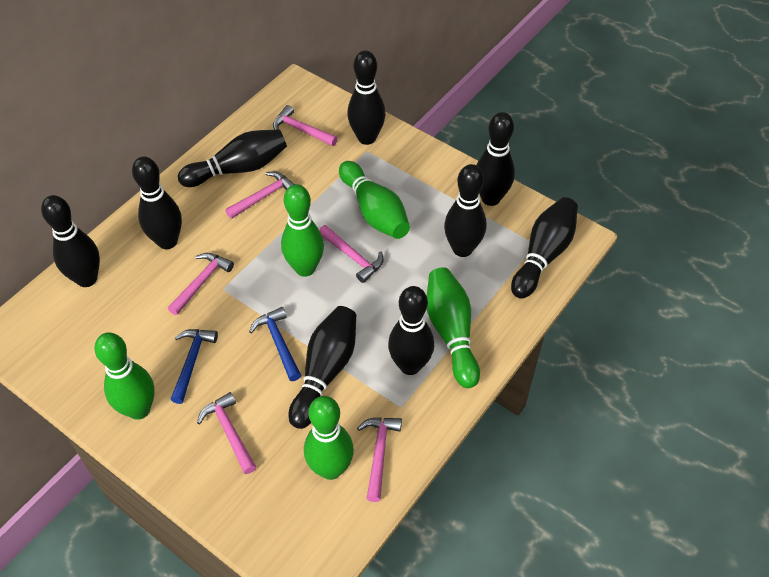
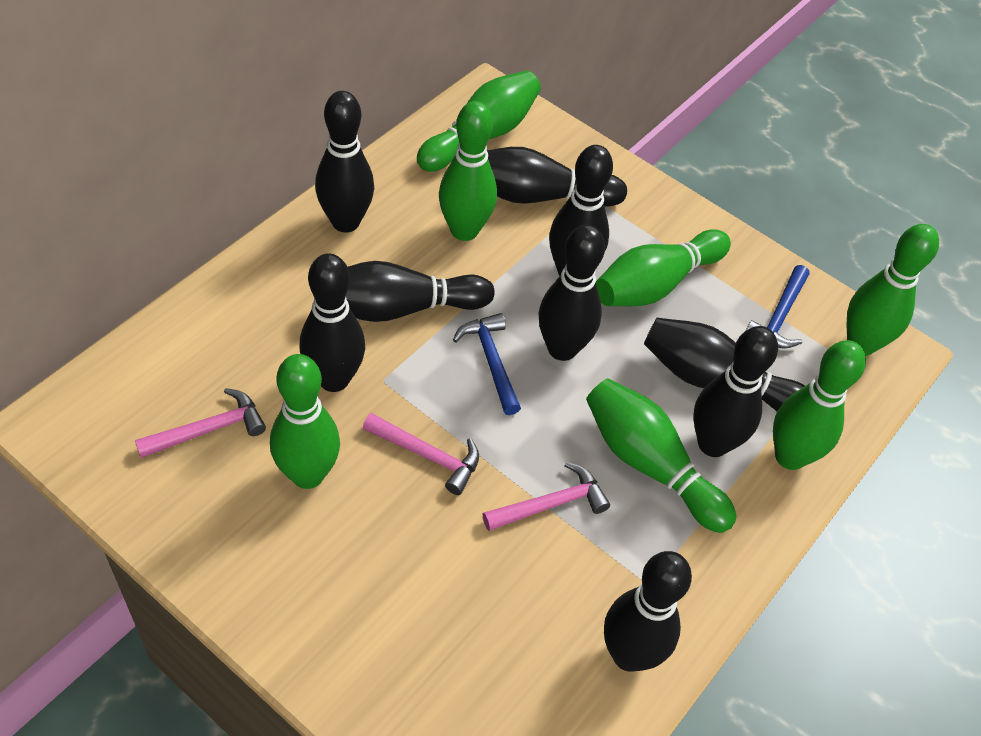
green bowling pin: [94,332,155,420] [281,184,324,277] [304,396,354,480] [339,161,410,239] [427,267,480,388] = 5 -> [270,354,340,489] [417,71,541,172] [439,101,497,241] [586,378,736,533] [596,229,731,306] [773,340,866,470] [846,224,939,356] = 7
pink hammer: [168,253,234,315] [197,392,256,474] [225,171,294,219] [273,105,338,146] [319,225,384,283] [357,417,402,502] = 6 -> [135,388,266,458] [363,413,479,495] [483,462,610,531] = 3

